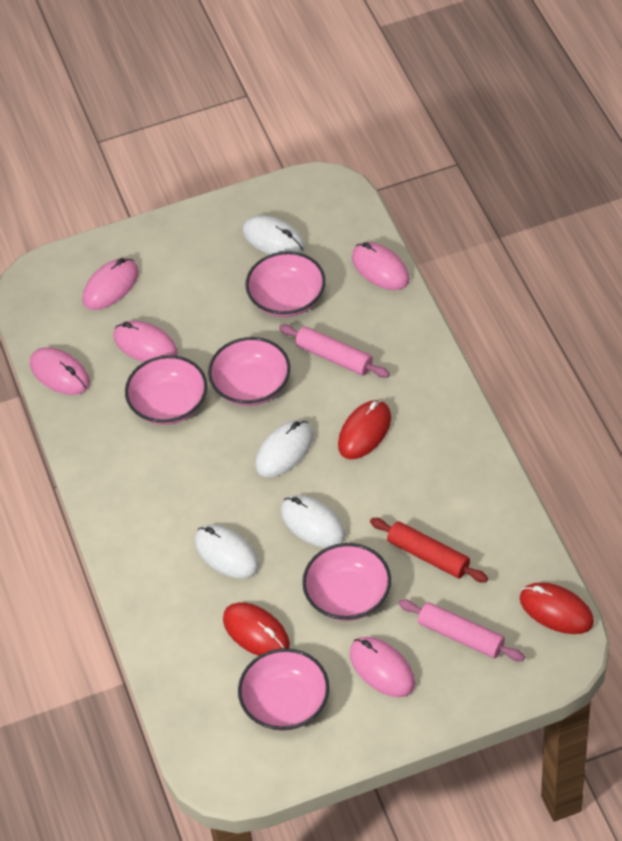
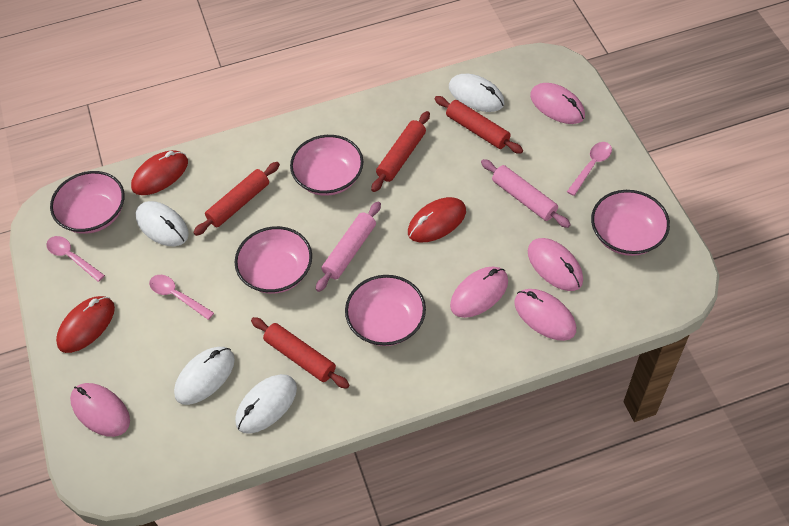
pink spoon: none = 0 -> [46,236,105,282] [149,275,214,320] [567,142,612,196] = 3
red rolling pin: [370,518,488,582] = 1 -> [193,162,280,236] [251,317,349,389] [371,111,430,192] [435,96,523,154] = 4

